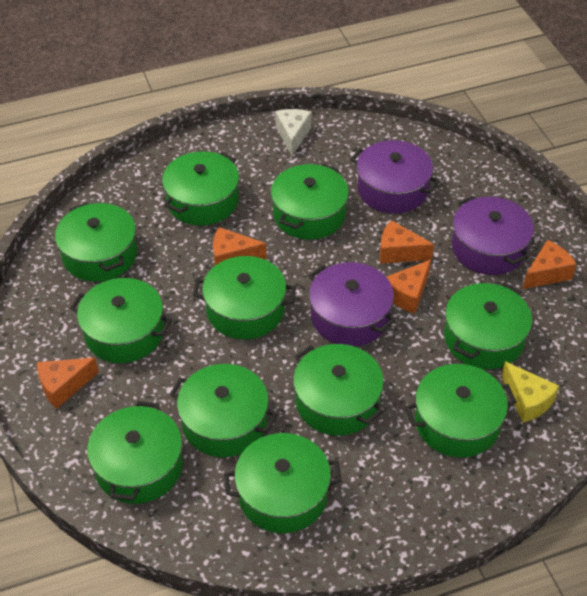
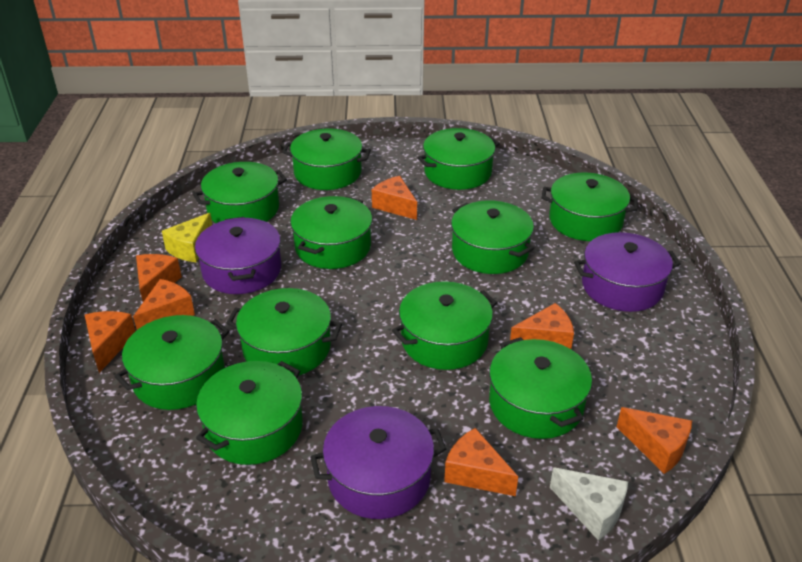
orange cheese: [37,358,99,409] [213,227,267,266] [380,220,434,264] [387,259,431,314] [523,240,577,289] = 5 -> [85,311,136,373] [133,279,195,330] [136,254,182,302] [372,176,417,220] [444,428,518,496] [510,303,574,349] [617,407,692,474] = 7

